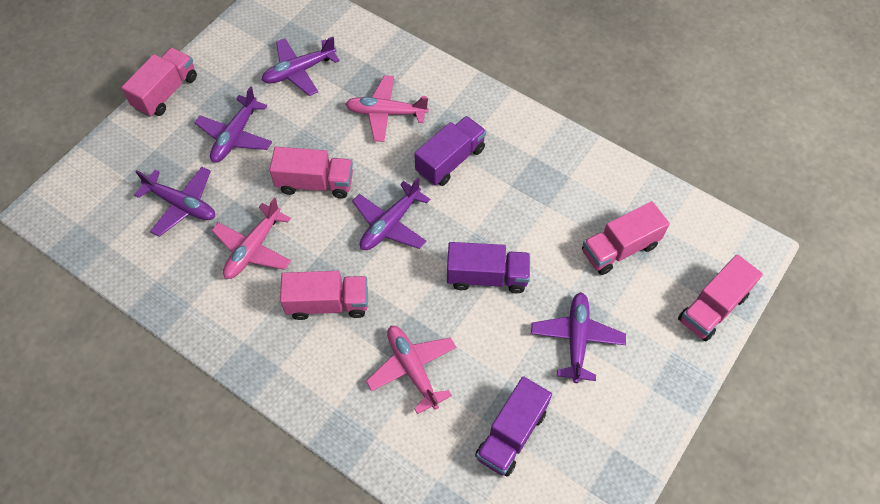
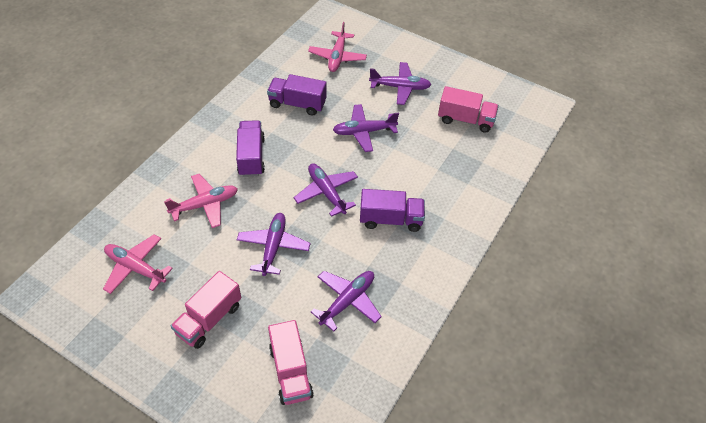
pink truck: [121,48,197,117] [269,147,353,199] [280,271,368,320] [582,201,670,275] [678,254,763,341] = 5 -> [171,271,241,349] [268,320,314,405] [438,86,499,133] = 3

